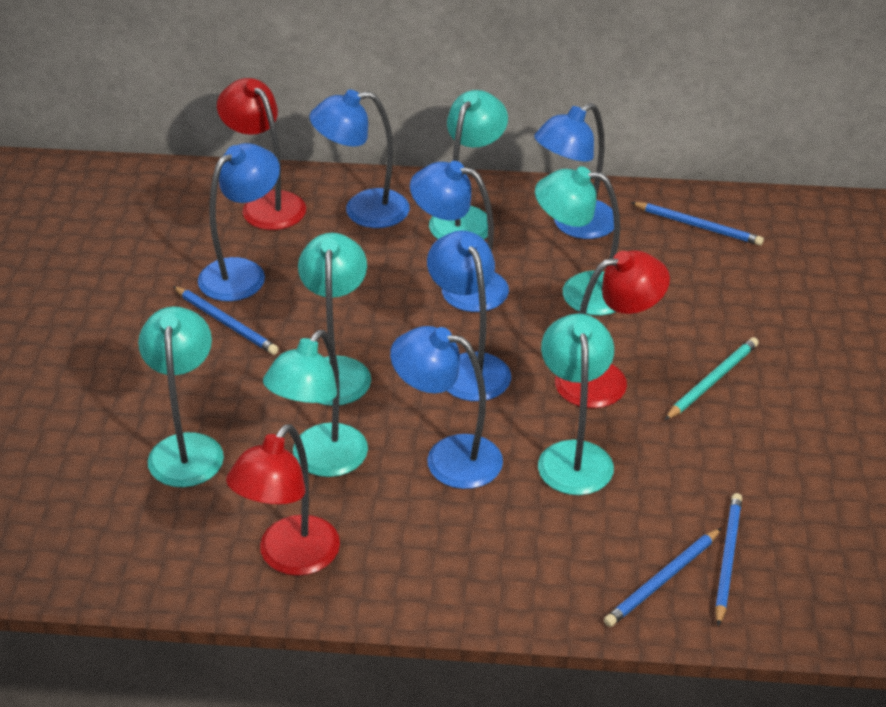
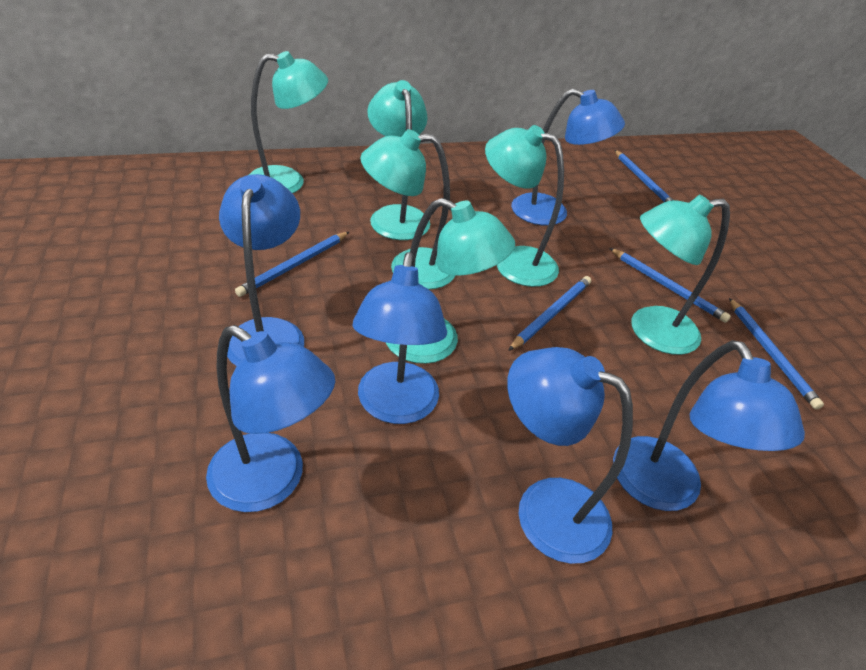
blue pencil: [173,286,279,355] [604,528,722,627] [631,202,764,246] [715,493,742,627] = 4 -> [235,232,349,297] [508,276,591,351] [609,248,731,323] [615,150,673,202] [729,298,824,410] = 5
red lamp: [217,78,306,230] [226,424,340,576] [555,250,670,408] = 3 -> none = 0
turquoise pencil: [665,337,759,420] = 1 -> none = 0

